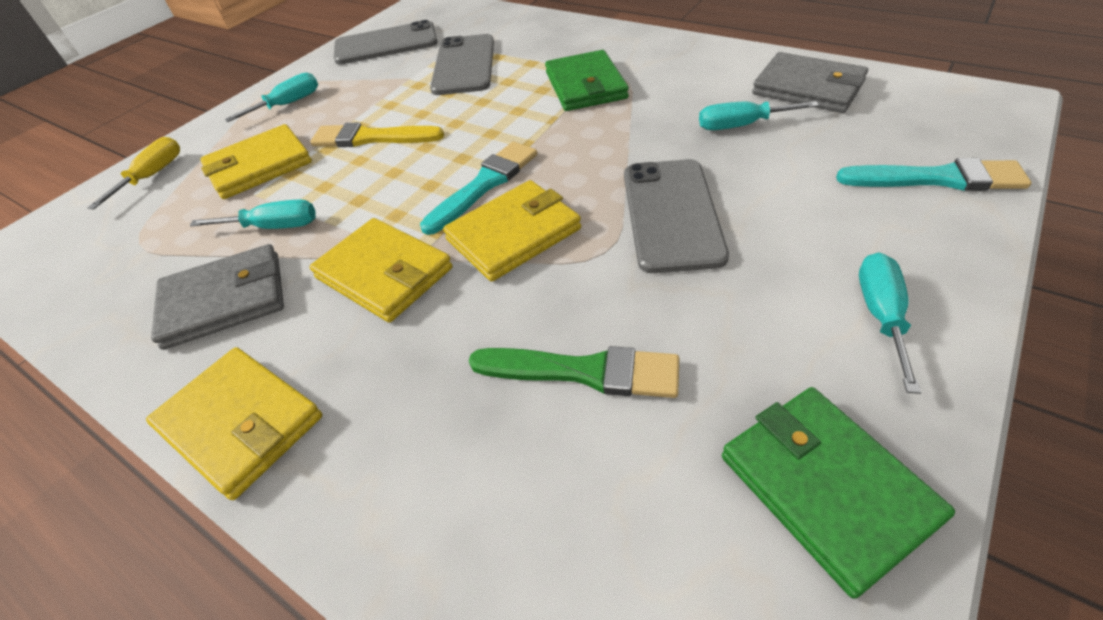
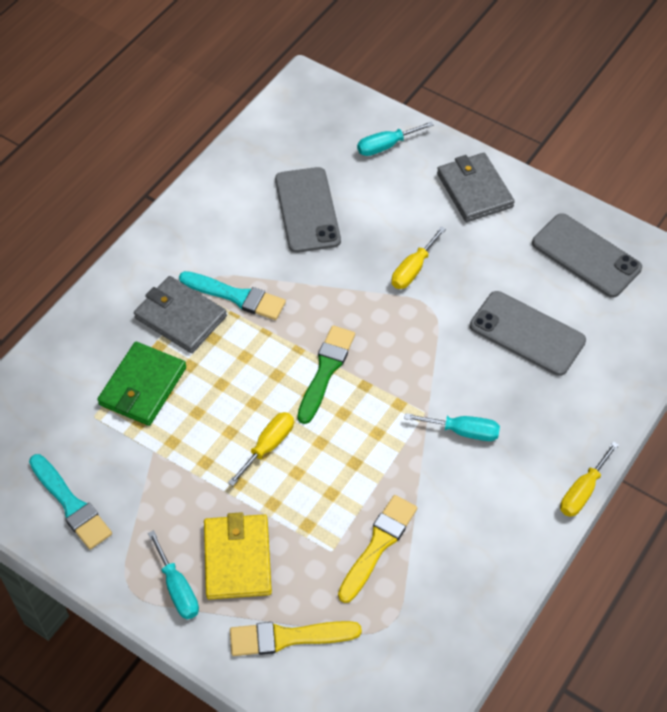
green wallet: [545,50,629,111] [722,387,955,598] = 2 -> [97,342,186,426] = 1
turquoise screwdriver: [190,200,316,229] [225,73,318,122] [699,101,819,130] [859,253,921,394] = 4 -> [148,530,199,619] [357,121,434,156] [404,413,500,441] = 3
yellow brush: [310,122,444,147] = 1 -> [230,621,362,656] [338,495,417,603] = 2
yellow screwdriver: [87,137,180,210] = 1 -> [228,412,294,486] [392,227,446,289] [560,441,619,517] = 3
yellow wallet: [146,347,322,500] [200,124,312,199] [310,218,453,323] [443,180,581,282] = 4 -> [204,512,272,600] = 1

